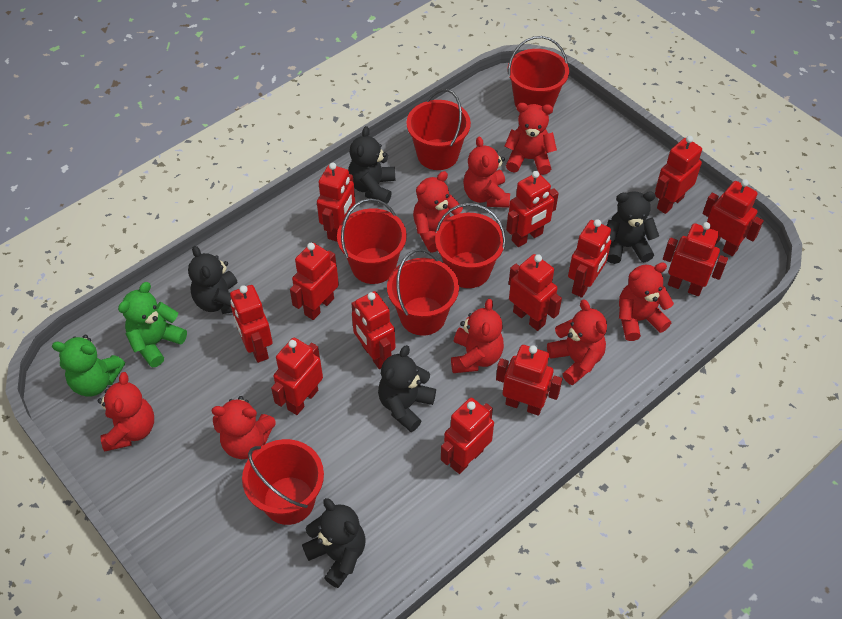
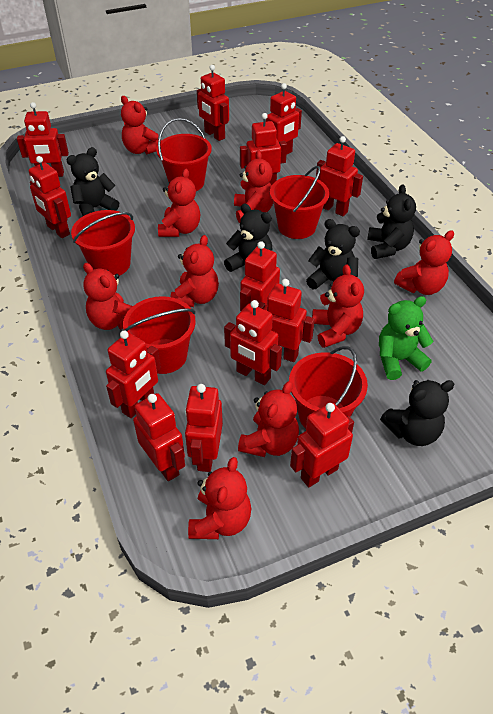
green teddy bear: [52,335,125,397] [118,282,187,368] = 2 -> [379,296,433,380] = 1
red bucket: [242,439,324,525] [337,198,407,284] [387,249,459,336] [406,89,471,170] [435,203,506,288] [507,36,569,108] = 6 -> [71,210,135,276] [123,296,196,374] [156,118,212,191] [270,166,329,239] [289,346,368,429] = 5
red teddy bear: [98,372,154,451] [212,396,276,459] [413,171,463,253] [451,299,504,373] [463,136,510,208] [505,103,557,175] [547,300,607,385] [619,262,674,341] = 8 -> [83,263,133,330] [121,96,162,154] [158,169,200,237] [171,235,219,307] [188,457,251,539] [234,150,274,223] [238,381,299,457] [312,264,364,348] [394,230,454,295] = 9

